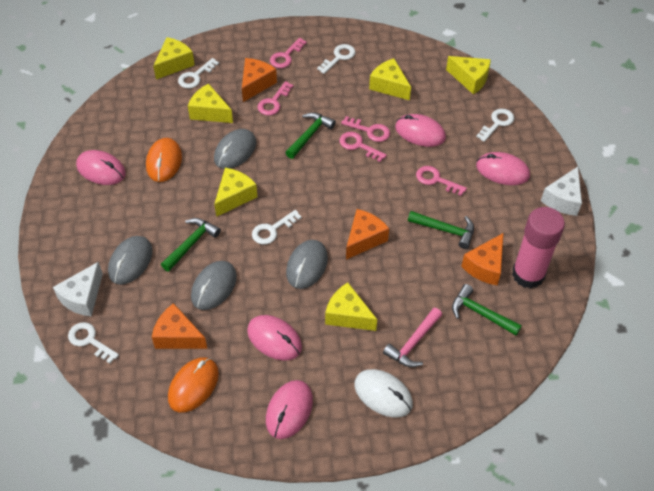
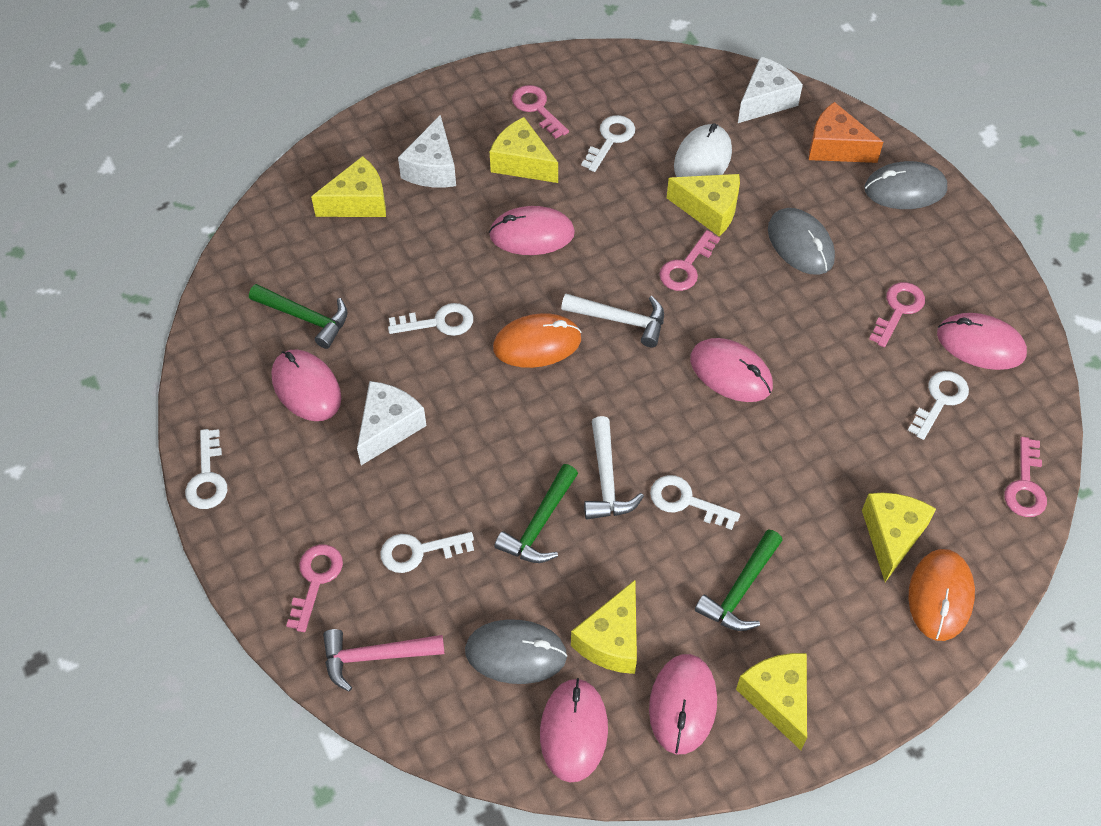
green hammer: [161,218,221,272] [285,112,336,159] [408,211,474,249] [452,284,522,336] = 4 -> [249,284,348,349] [494,464,578,563] [695,529,783,631] = 3
grey mouse: [108,236,153,285] [191,261,237,310] [214,129,256,169] [286,240,328,289] = 4 -> [465,620,567,684] [768,208,835,275] [865,161,947,209] = 3
orange cheese: [152,303,207,349] [242,58,277,102] [346,209,389,260] [461,233,503,285] = 4 -> [809,102,883,163] = 1
pink glue stick: [512,207,565,289] = 1 -> none = 0
pink mouse: [76,150,126,185] [247,315,302,361] [266,380,313,439] [395,114,446,147] [476,152,530,185] = 5 -> [272,350,341,421] [489,206,575,255] [540,678,608,782] [649,654,717,754] [690,338,773,402] [937,313,1027,370] = 6
white cheese: [53,262,103,317] [541,167,582,216] = 2 -> [357,381,427,465] [398,115,456,188] [738,56,803,123] = 3
white hammer: none = 0 -> [561,294,664,347] [584,416,644,519] = 2
white key: [68,322,119,364] [178,58,219,89] [252,210,302,245] [317,44,355,74] [476,109,514,142] = 5 -> [185,429,227,509] [381,532,474,573] [388,303,473,336] [581,115,635,172] [650,475,740,530] [908,371,969,440] = 6

